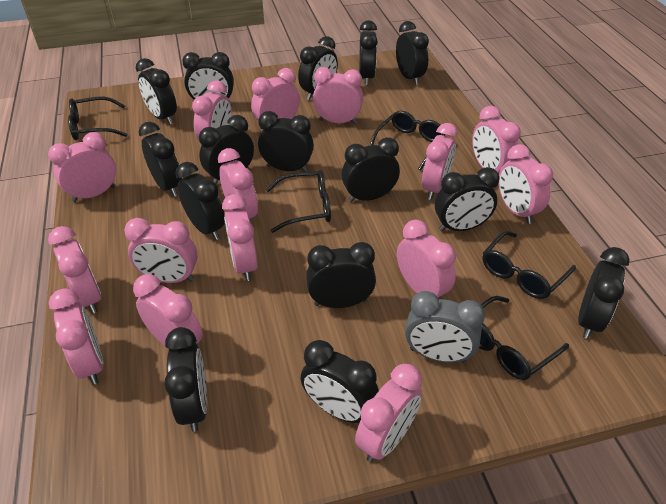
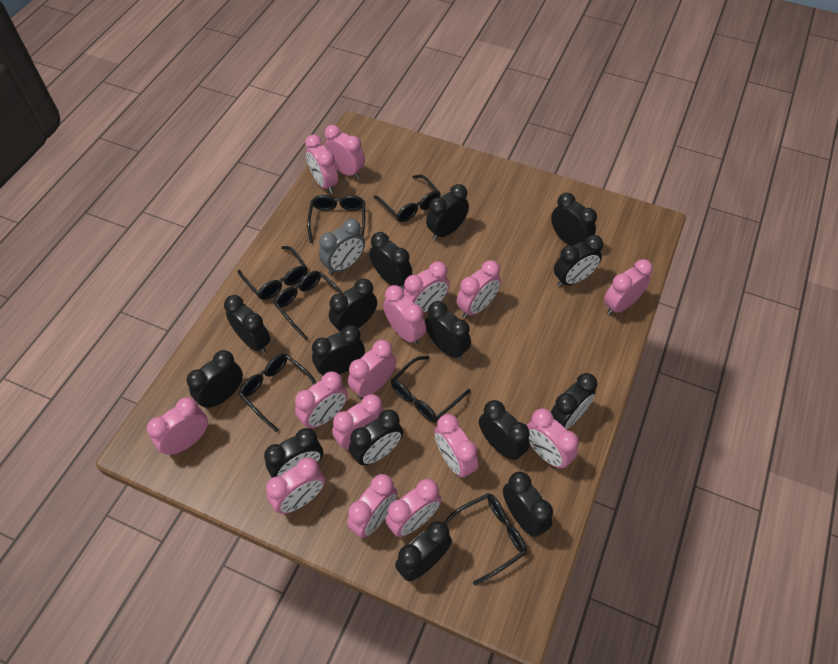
black glasses: [68,97,128,140] [266,170,331,233] [370,111,445,171] [479,296,569,380] [482,231,576,299] = 5 -> [238,246,307,300] [239,354,316,432] [274,271,342,340] [307,195,365,243] [374,175,441,222] [391,356,471,423] [444,493,527,585] = 7

